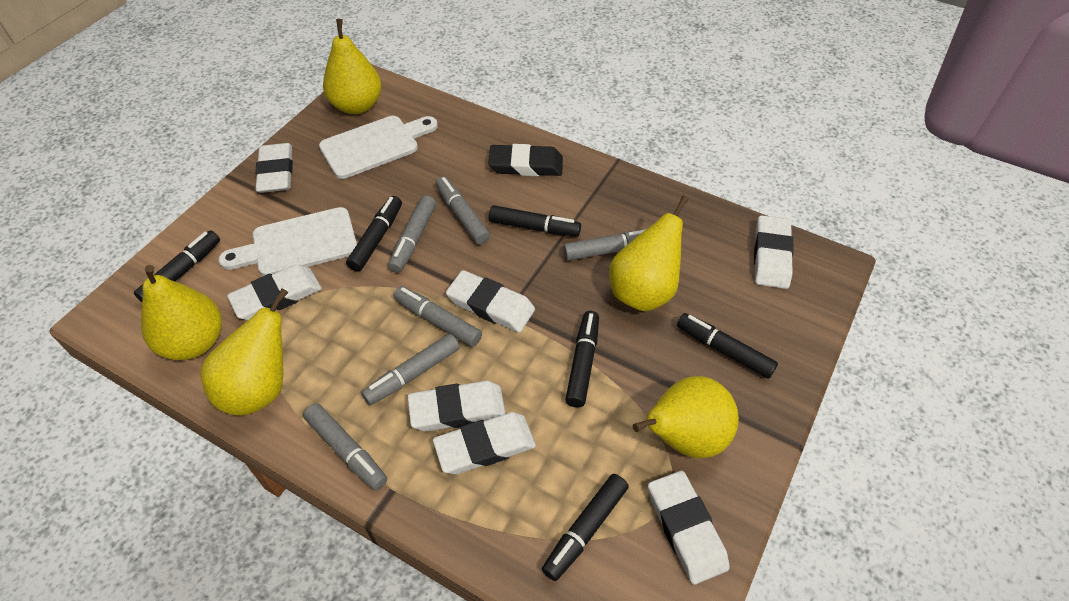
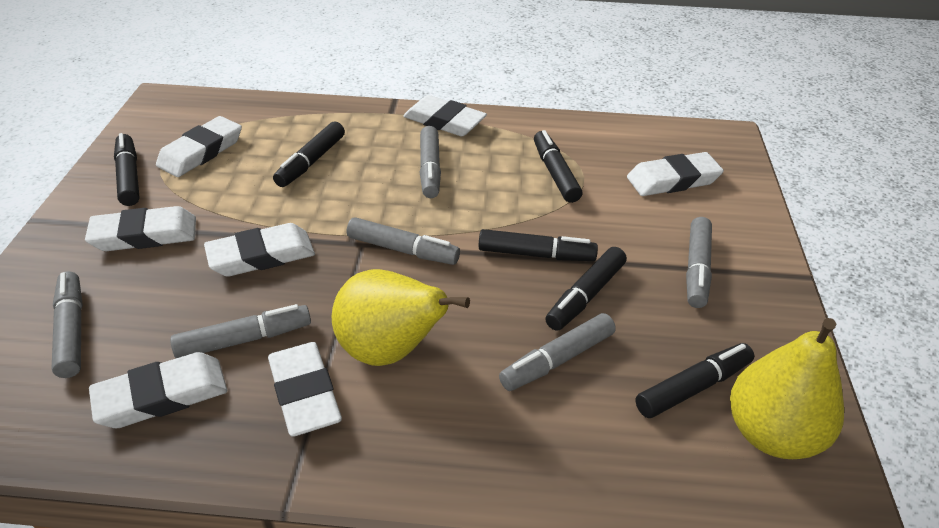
black eraser: [488,144,563,176] = 1 -> none = 0
white cutting board: [219,207,357,276] [319,116,438,179] = 2 -> none = 0
yellow pear: [141,265,222,360] [201,288,288,416] [323,19,381,114] [609,195,688,312] [633,376,739,458] = 5 -> [331,269,470,366] [730,318,844,459] = 2

